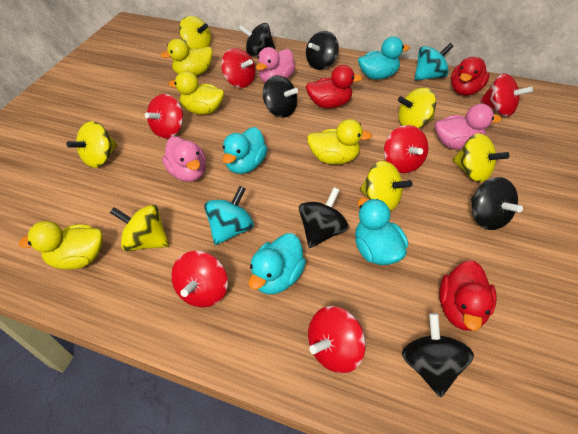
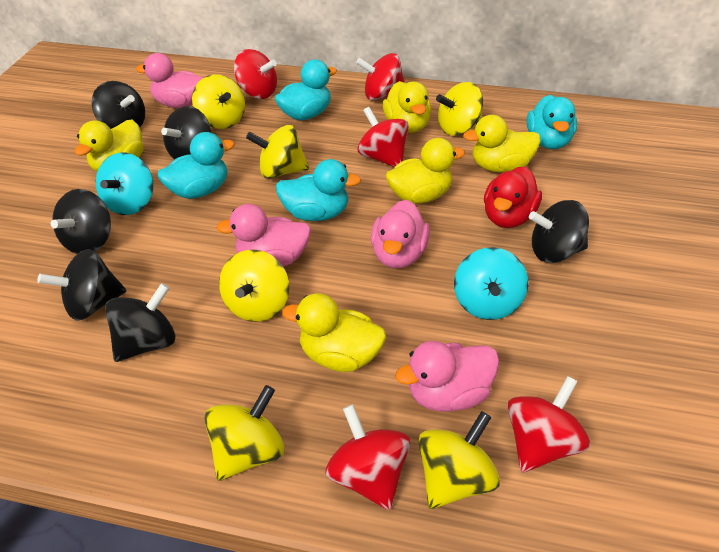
pink duck: [162,136,206,182] [256,47,295,83] [435,104,502,150] = 3 -> [136,53,204,108] [216,204,311,267] [371,200,430,268] [395,341,499,411] = 4
red duck: [306,65,363,108] [439,260,497,331] [451,57,490,96] = 3 -> [484,167,542,228] = 1
red spinning top: [145,94,183,138] [171,251,228,307] [221,48,256,88] [308,306,366,373] [384,125,428,173] [480,73,533,117] = 6 -> [234,49,277,99] [326,404,410,510] [356,53,405,100] [357,107,409,167] [507,376,590,472] = 5
yellow duck: [19,221,103,269] [161,39,212,76] [168,71,224,115] [307,119,372,164] = 4 -> [74,120,144,171] [282,293,386,372] [383,81,431,133] [386,138,465,204] [463,115,540,173] = 5

